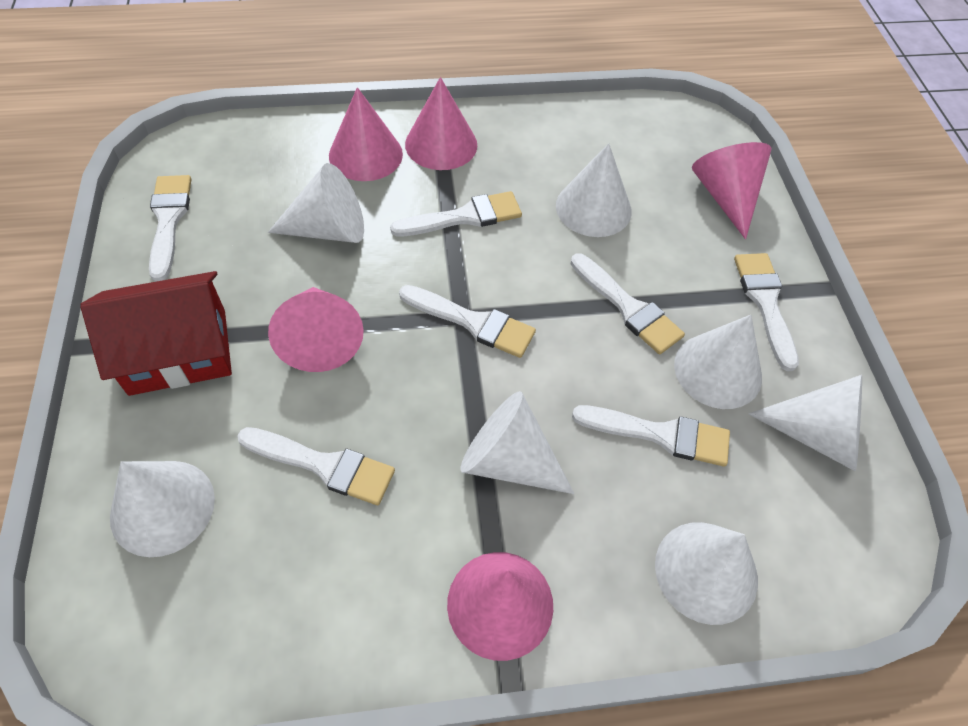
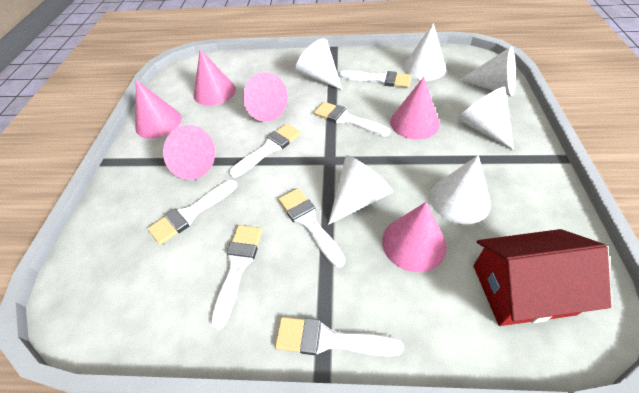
pink cone: [268,287,364,372] [329,87,403,181] [405,77,478,170] [447,552,553,661] [692,142,771,239] = 5 -> [135,80,182,139] [163,125,215,180] [193,49,236,106] [243,72,288,122] [382,202,447,272] [390,77,440,140] = 6
white cone: [110,461,215,557] [268,163,364,243] [460,391,574,494] [556,143,632,237] [655,522,758,625] [674,315,762,409] [748,375,862,472] = 7 -> [295,39,343,90] [328,155,393,225] [403,23,446,80] [430,155,491,224] [457,86,514,150] [459,47,516,96] = 6

